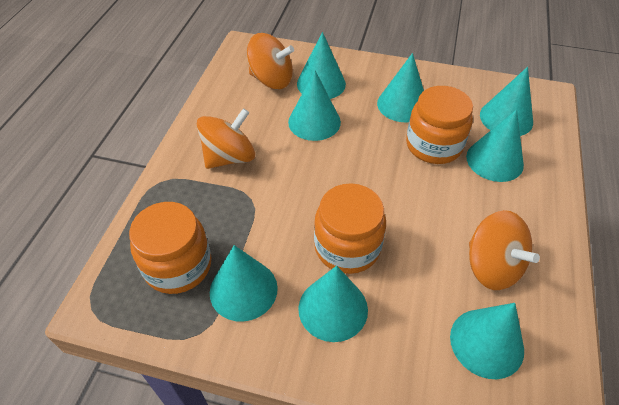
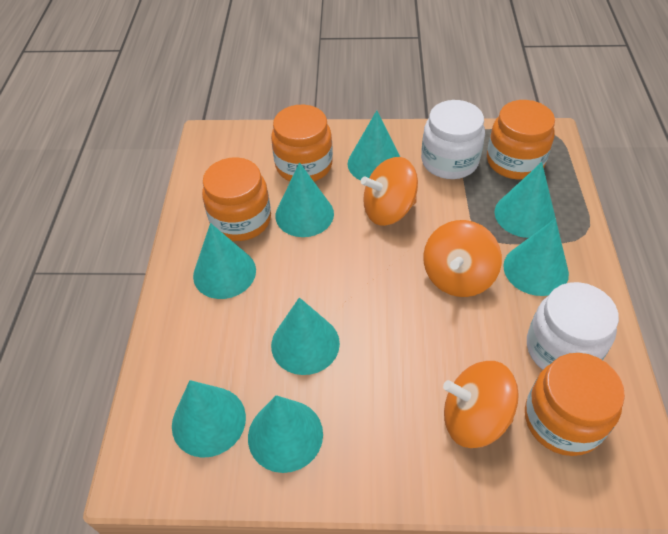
orange jar: [129,202,211,294] [314,183,386,274] [406,86,473,164] = 3 -> [202,157,271,241] [271,105,333,182] [487,100,555,179] [525,353,625,456] = 4
white jar: none = 0 -> [421,100,485,179] [527,282,619,370] = 2

